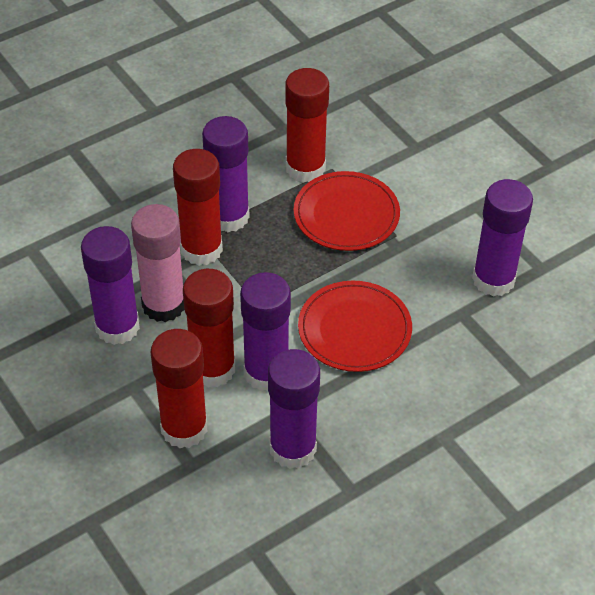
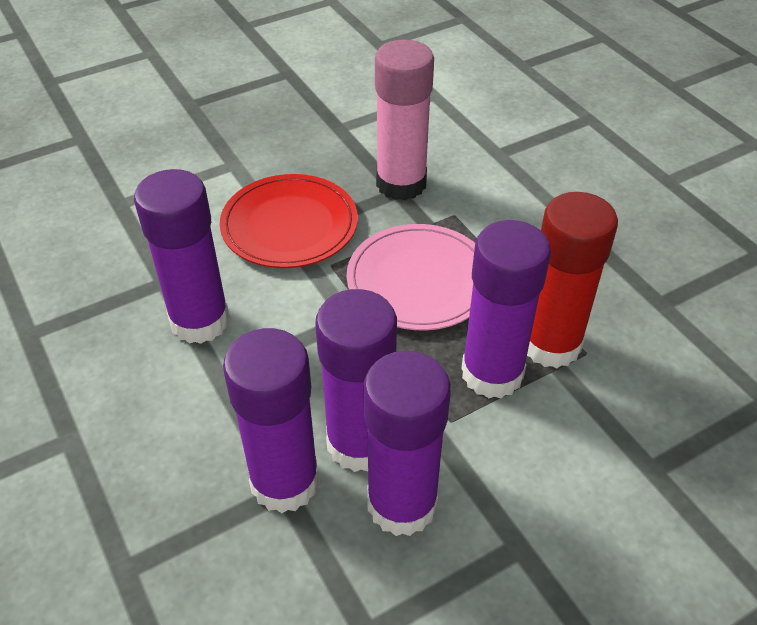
pink plate: none = 0 -> [347,224,475,330] = 1
red glue stick: [151,329,208,448] [173,149,223,266] [183,269,235,388] [285,68,329,183] = 4 -> [527,192,618,368] = 1
red plate: [294,171,400,251] [298,281,412,372] = 2 -> [220,174,358,268] = 1

